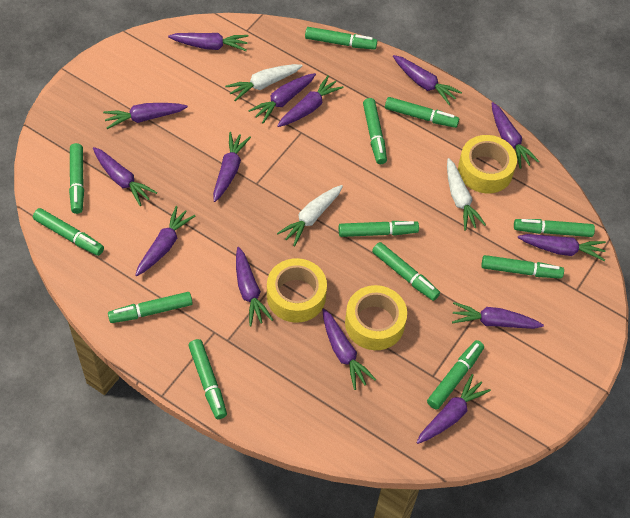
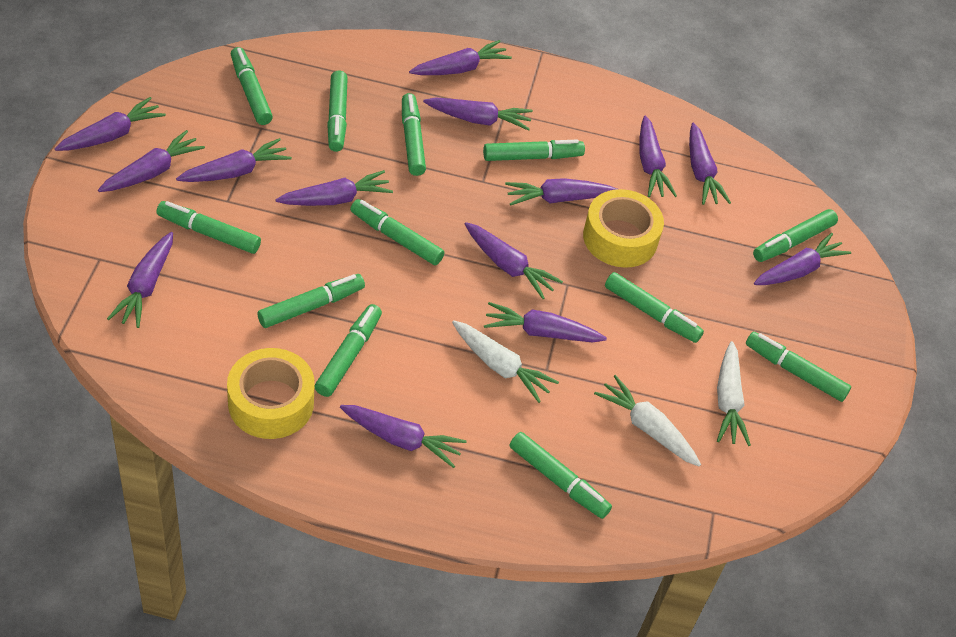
yellow tape: [267,258,327,323] [345,285,407,350] [458,135,517,193] = 3 -> [227,348,315,439] [583,189,664,268] = 2

